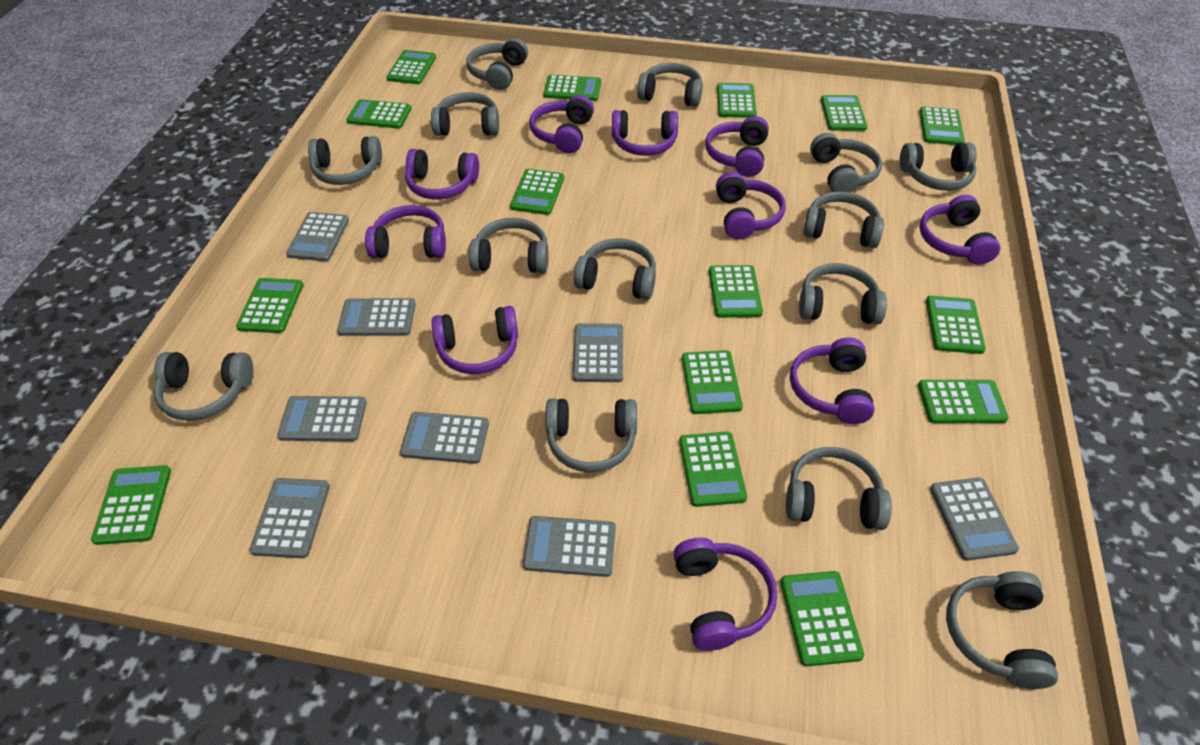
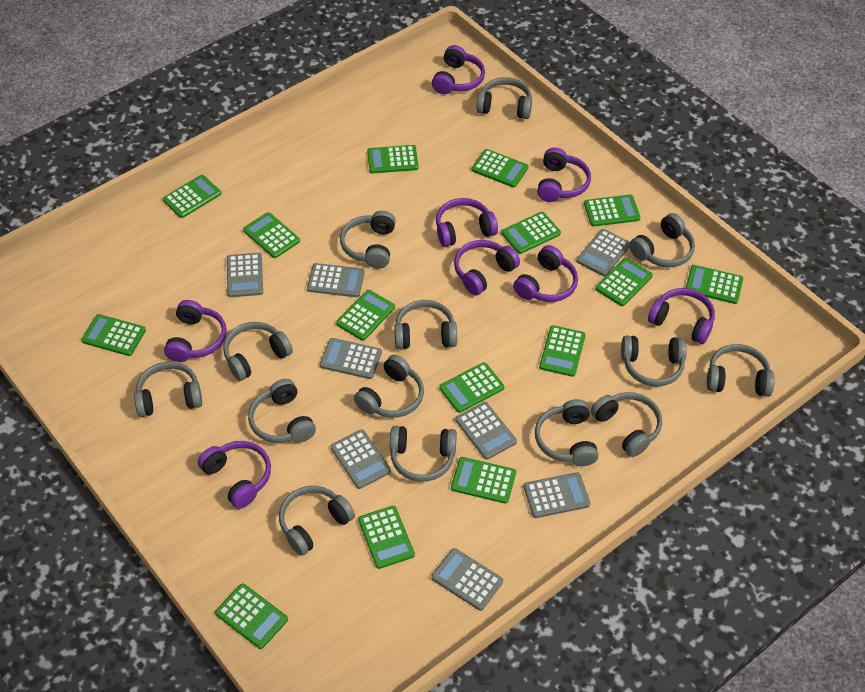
purple headphones: [365,205,446,258] [405,149,479,199] [432,306,518,374] [529,95,594,153] [612,110,678,156] [673,538,777,651] [705,116,769,177] [716,172,786,239] [790,337,875,424] [919,195,1000,265] = 10 -> [164,300,227,362] [198,441,271,509] [432,45,485,94] [436,198,498,247] [454,240,520,296] [513,245,578,302] [537,148,591,202] [648,288,715,344] = 8

